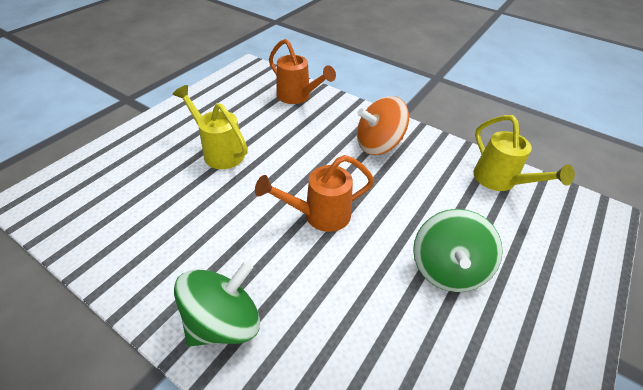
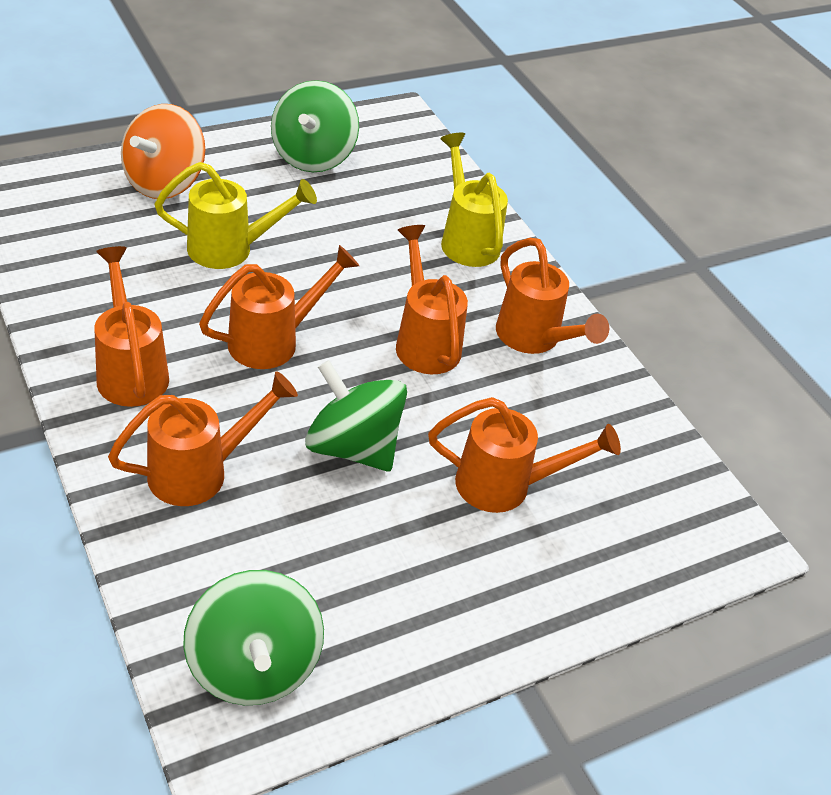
green spinning top: [174,261,260,346] [413,209,503,292] = 2 -> [183,570,324,705] [271,80,359,172] [305,360,407,471] = 3
orange watering can: [255,155,374,232] [269,39,336,104] = 2 -> [94,246,169,407] [108,371,298,506] [199,245,359,369] [396,225,468,374] [428,397,621,513] [496,238,609,354] = 6

